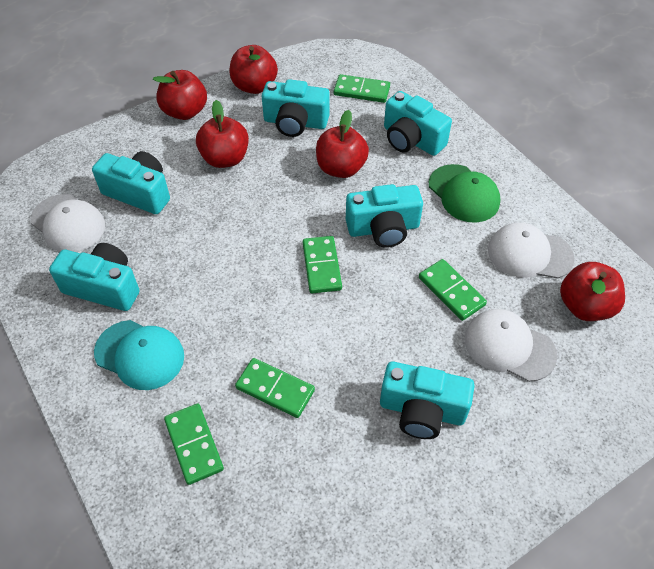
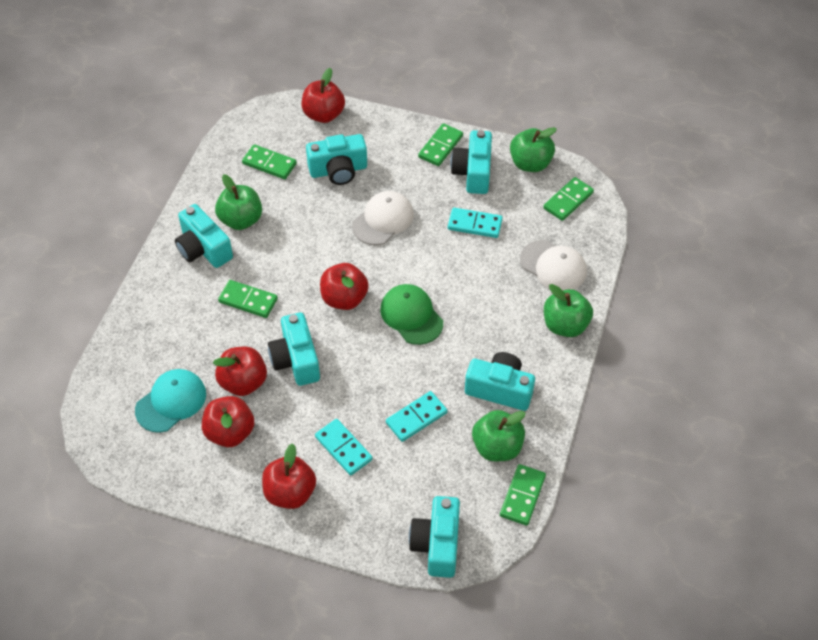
green apple: none = 0 -> [215,174,262,230] [472,410,526,461] [510,127,557,172] [544,284,593,337] = 4
turquoise domino: none = 0 -> [315,419,373,476] [386,391,447,442] [448,207,503,238] = 3
white cap: [30,194,105,252] [465,309,557,382] [488,223,575,279] = 3 -> [352,191,414,245] [520,240,587,290] = 2

